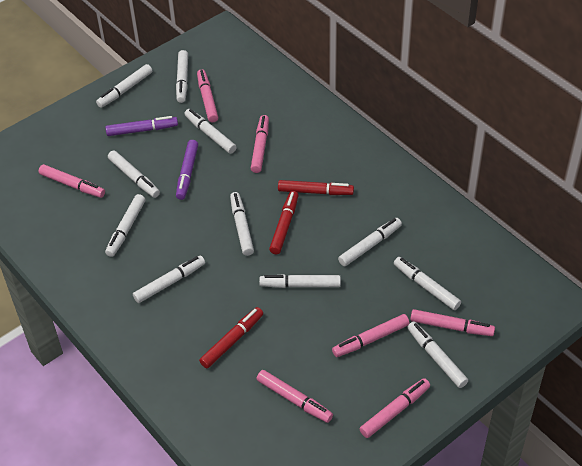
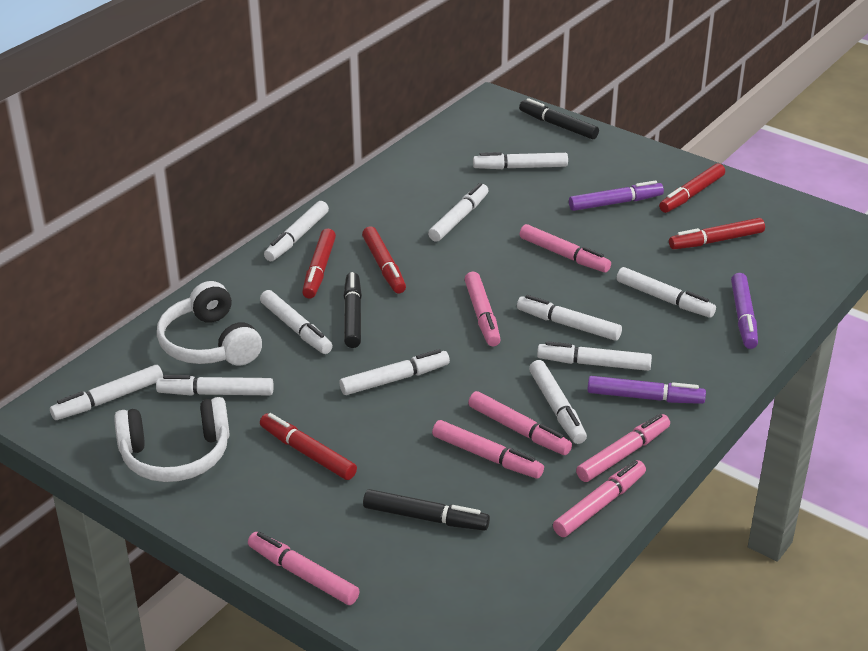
black marker: none = 0 -> [344,272,362,348] [363,489,490,531] [519,98,599,139] = 3
purple marker: [105,116,178,136] [176,140,198,200] = 2 -> [569,180,664,211] [587,376,706,404] [731,273,758,349] = 3
red marker: [199,307,263,368] [269,191,299,254] [278,180,354,195] = 3 -> [260,413,357,480] [302,228,336,299] [362,226,406,293] [659,163,725,213] [669,218,765,249] = 5
white headphones: none = 0 -> [114,397,230,482] [157,281,262,366] = 2

